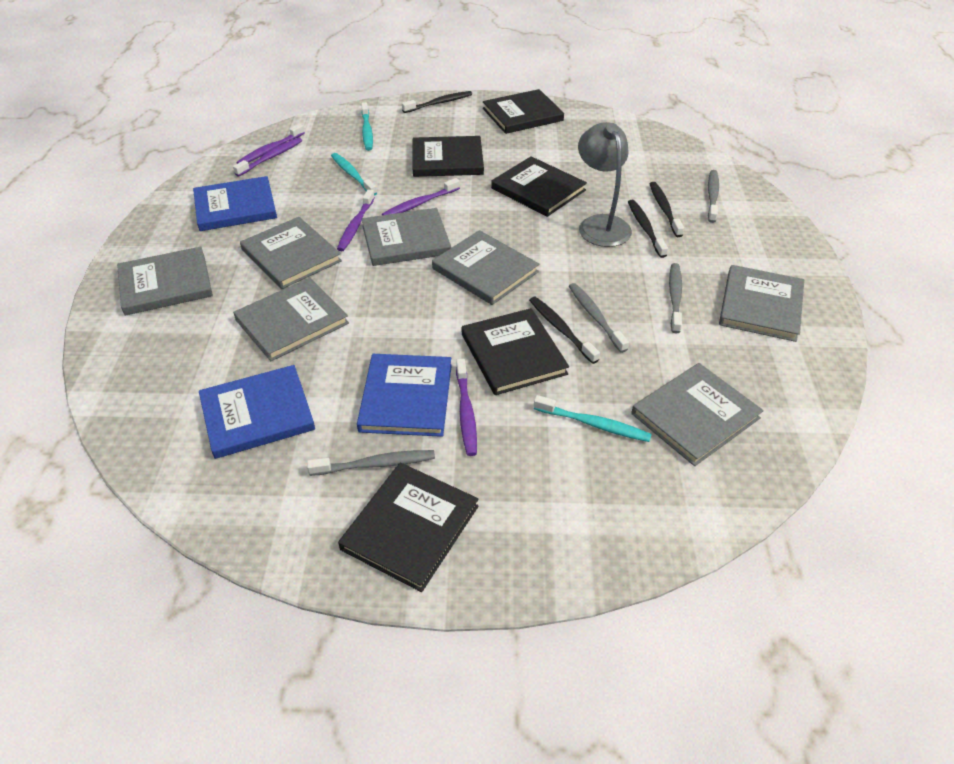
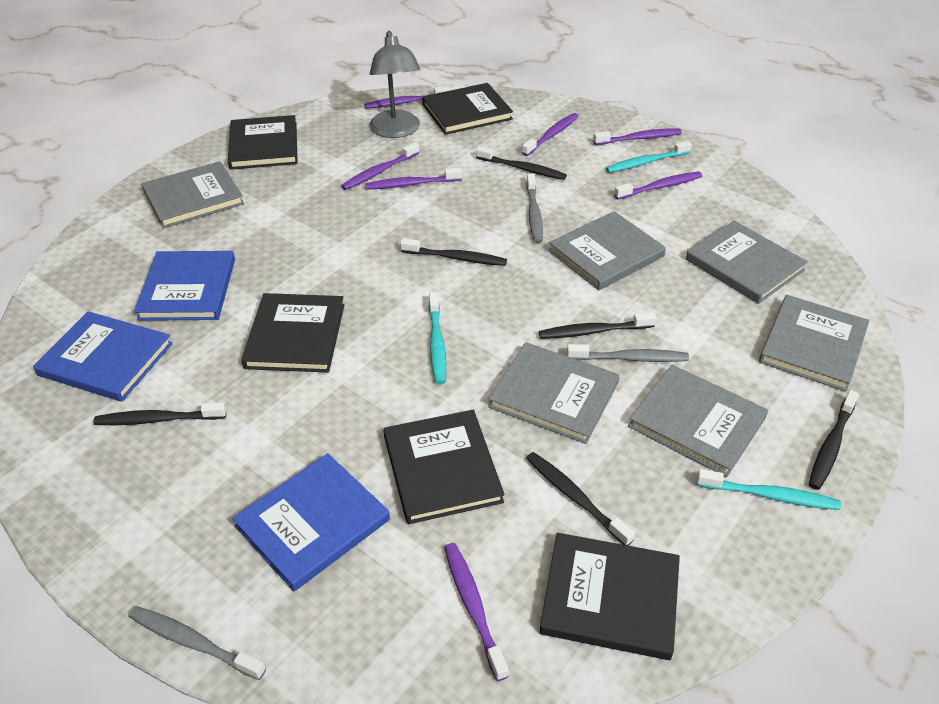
black toothbrush: [402,91,472,113] [529,297,600,364] [628,200,668,258] [649,182,684,237] = 4 -> [93,402,226,425] [400,238,507,266] [476,146,567,180] [526,452,635,546] [539,312,656,339] [809,390,859,490] = 6
grey book: [117,246,213,316] [233,278,349,361] [240,217,342,289] [362,208,451,266] [432,230,539,305] [631,363,764,466] [719,265,804,342] = 7 -> [141,161,244,229] [488,342,620,444] [549,211,666,290] [628,365,768,477] [686,221,808,304] [759,295,869,392] = 6
grey toothbrush: [307,450,435,476] [569,283,629,353] [669,263,682,333] [708,170,719,223] = 4 -> [128,606,266,680] [526,173,543,243] [567,344,689,362] = 3
purple toothbrush: [233,137,302,176] [237,124,305,164] [337,189,375,251] [382,178,460,215] [456,359,477,456] = 5 -> [341,142,419,190] [364,86,450,109] [365,168,462,190] [444,543,509,681] [522,113,579,156] [593,129,682,145] [614,172,702,200] = 7

